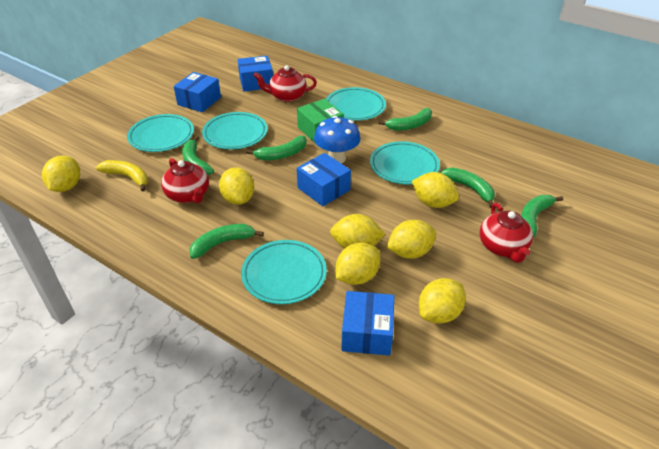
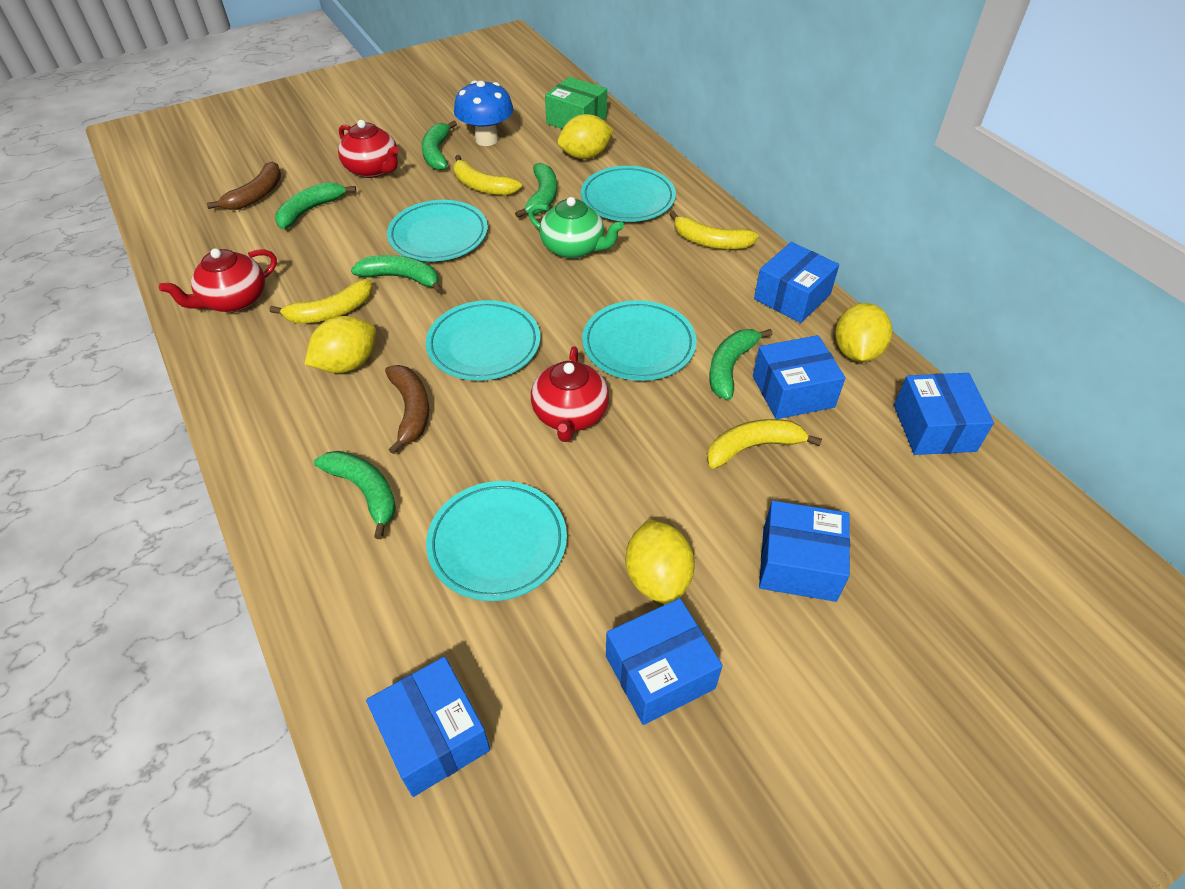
blue box: [174,72,221,112] [237,56,273,92] [297,153,351,206] [341,291,394,356] = 4 -> [366,657,490,797] [606,598,723,725] [753,335,845,419] [754,242,839,323] [759,501,850,602] [894,373,994,455] = 6
brown banana: none = 0 -> [207,162,281,210] [385,365,429,454] = 2
green teapot: none = 0 -> [528,197,624,259] = 1
yellow banana: [96,160,148,192] = 1 -> [270,279,373,324] [453,155,522,195] [669,211,759,249] [707,419,822,469] = 4
yellow lemon: [42,156,80,192] [219,167,254,205] [330,214,386,249] [335,243,380,285] [386,220,436,259] [412,172,459,208] [419,278,466,324] = 7 -> [305,316,376,373] [558,114,614,159] [626,519,695,604] [835,303,892,362] = 4

